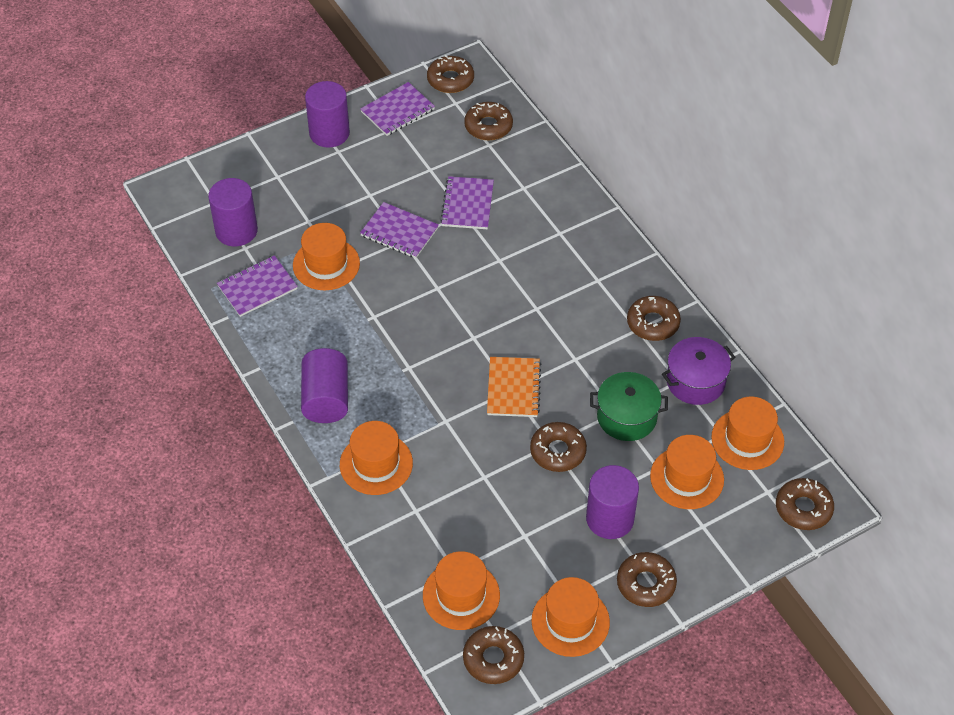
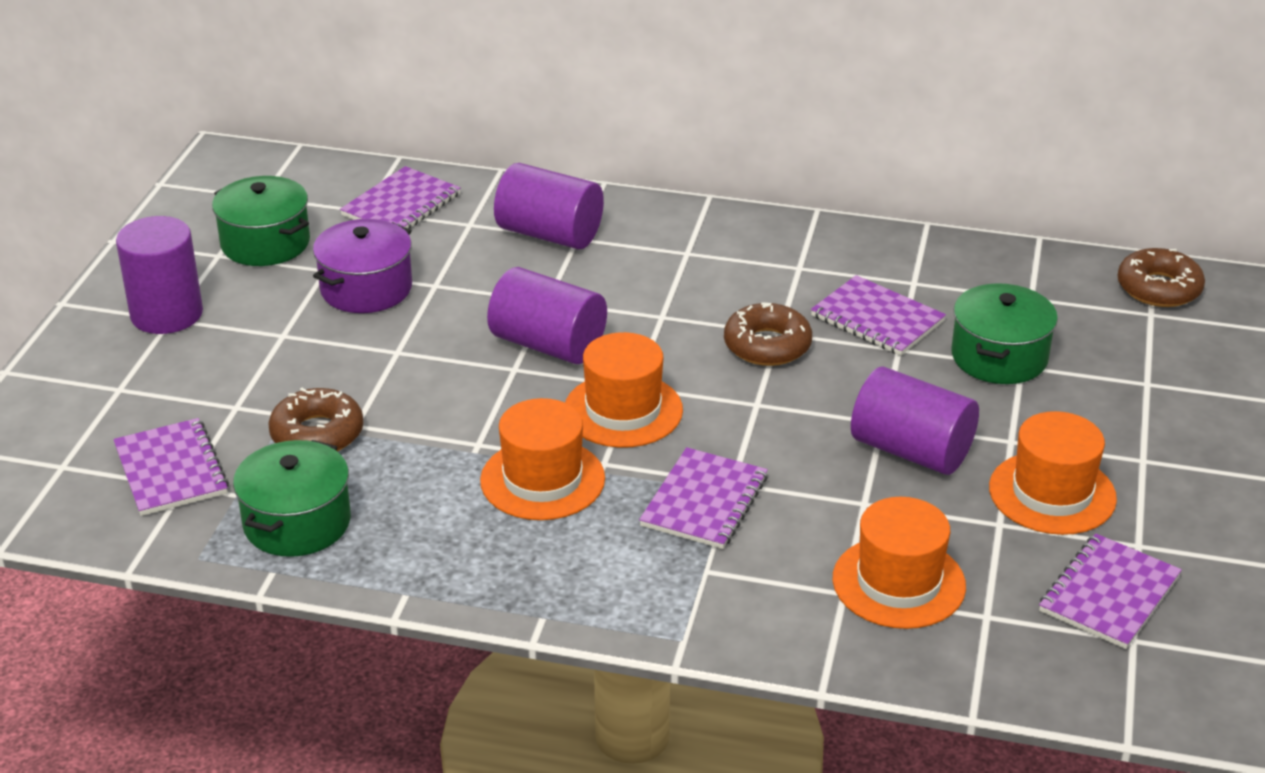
brown donut: [427,55,474,93] [463,626,524,684] [464,102,513,140] [530,422,587,472] [617,552,677,607] [627,296,681,341] [776,478,834,530] = 7 -> [268,388,364,451] [724,303,812,366] [1117,248,1205,307] = 3
green pot: [590,372,668,441] = 1 -> [212,176,310,266] [233,440,351,557] [951,283,1058,384] = 3
orange hat: [293,223,360,290] [340,421,413,495] [423,551,500,630] [532,577,610,657] [650,435,724,509] [711,397,784,470] = 6 -> [480,398,605,520] [565,332,683,448] [833,497,966,629] [989,411,1117,535] = 4
orange notebook: [487,357,541,417] = 1 -> none = 0
purple notebook: [217,255,298,317] [360,82,435,136] [360,202,439,258] [440,176,494,229] = 4 -> [113,418,229,516] [340,166,461,229] [639,447,768,549] [811,275,946,356] [1039,533,1182,649] = 5

